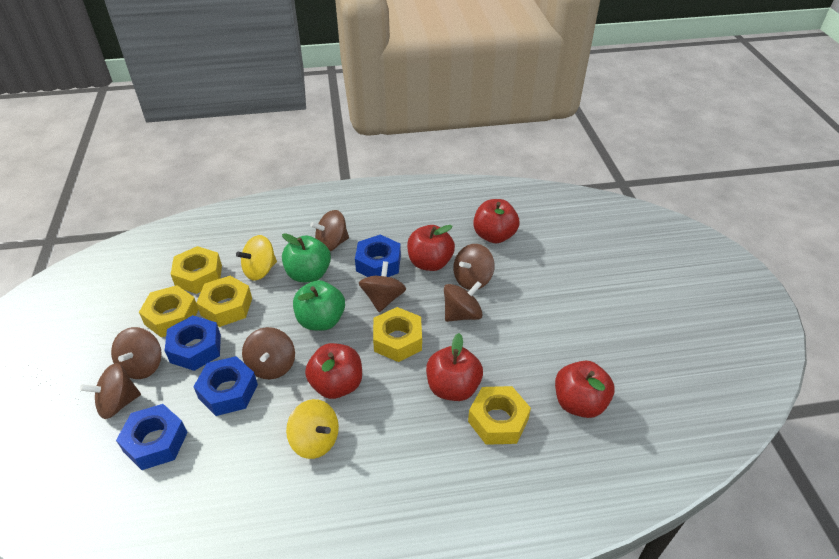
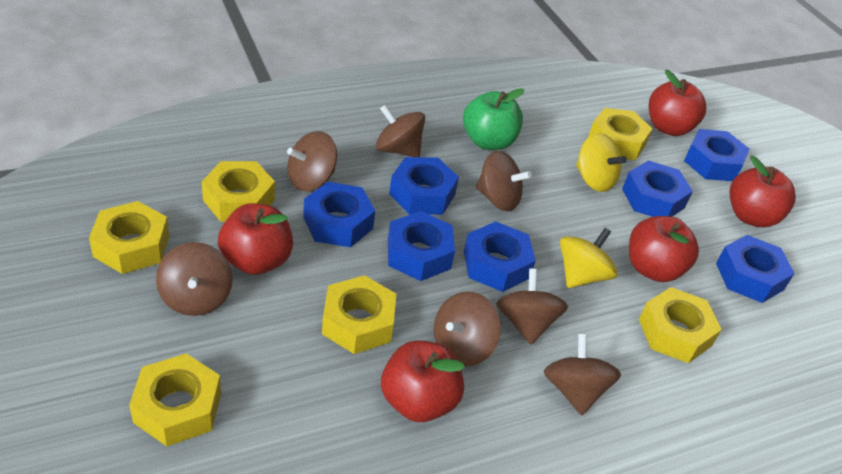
blue nut: [116,404,188,470] [165,315,221,371] [193,356,258,416] [355,234,401,277] = 4 -> [303,182,375,247] [388,211,455,281] [389,157,459,215] [464,221,536,292] [622,161,693,217] [684,129,749,181] [716,235,795,303] = 7
green apple: [282,233,331,282] [293,280,345,331] = 2 -> [463,88,524,150] = 1
yellow nut: [139,285,199,337] [171,246,222,294] [196,276,252,327] [373,307,422,362] [468,386,531,445] = 5 -> [89,201,169,274] [129,353,221,446] [202,161,275,222] [322,275,396,354] [588,108,653,160] [639,287,722,363] = 6

